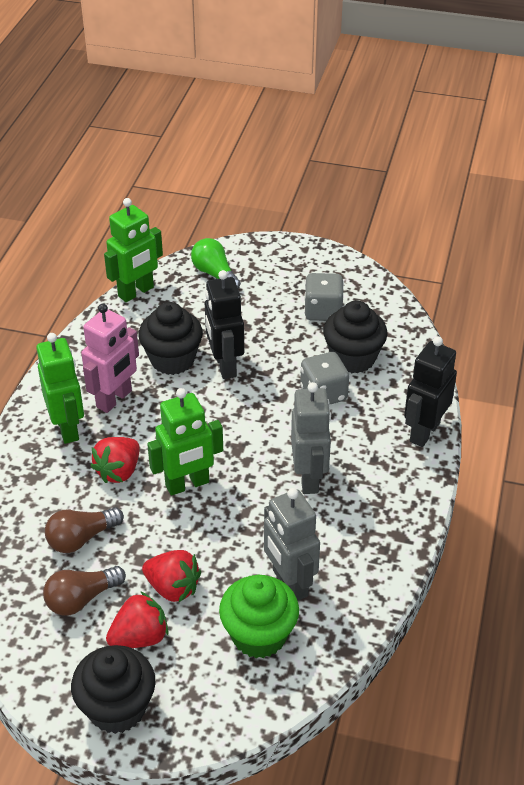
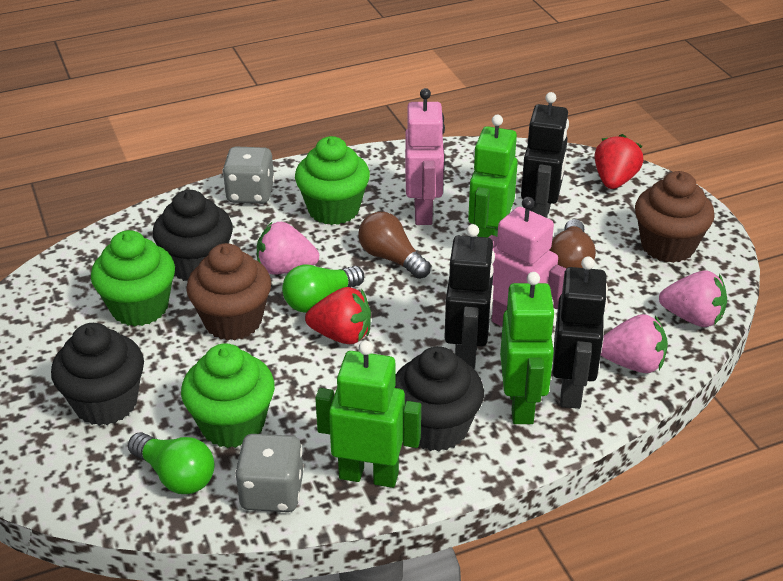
black robot: [205,270,244,379] [404,336,457,447] = 2 -> [444,224,495,370] [521,92,569,218] [552,257,608,409] = 3
brown cupcake: none = 0 -> [186,243,271,341] [635,171,715,263] = 2
green cupcake: [219,575,299,658] = 1 -> [91,230,175,326] [181,343,275,448] [295,136,370,225] = 3
green light bulb: [191,238,241,289] = 1 -> [128,432,214,494] [282,265,364,313] = 2
grey robot: [264,488,320,601] [291,382,331,494] = 2 -> none = 0
pink robot: [81,303,139,413] = 1 -> [405,88,445,225] [488,197,566,326] = 2
pink strawberry: none = 0 -> [257,222,319,275] [601,314,668,373] [659,271,727,327] = 3
red strawberry: [90,437,140,483] [106,591,169,648] [142,550,201,602] = 3 -> [305,287,371,344] [594,134,644,189] = 2

